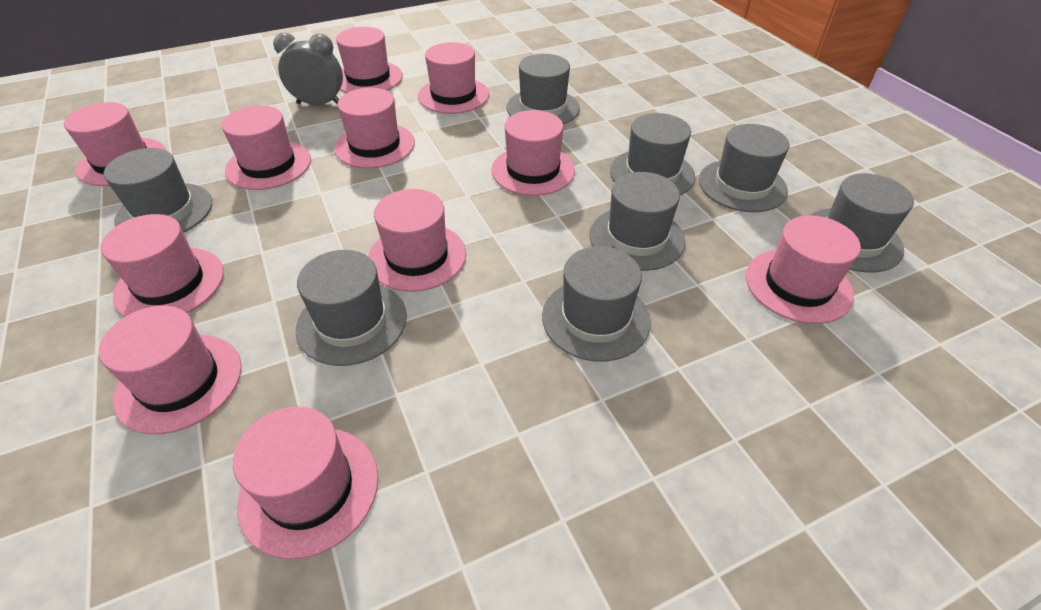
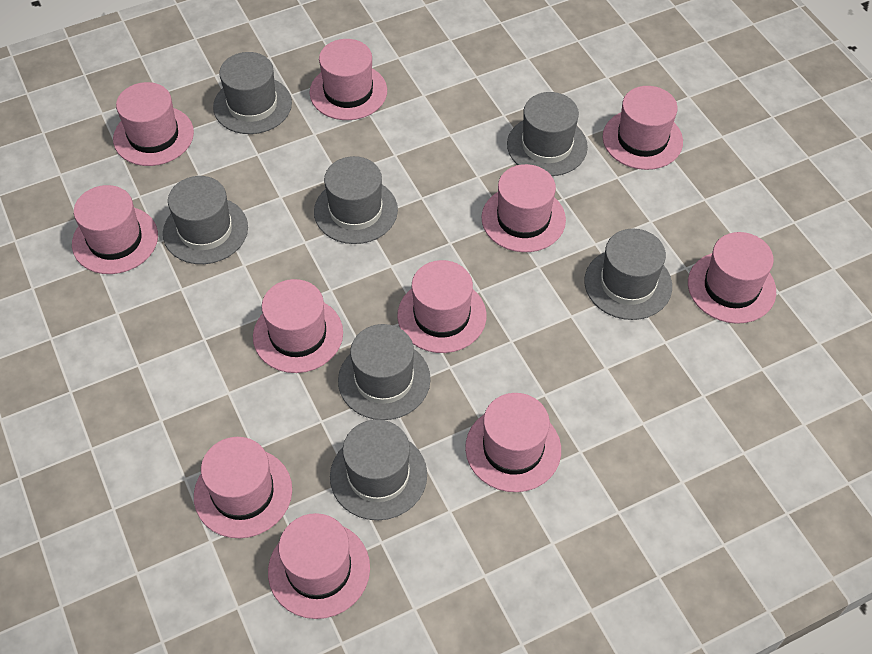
grey clock: [273,33,343,105] = 1 -> none = 0
grey hat: [104,148,212,233] [296,250,407,366] [507,54,580,124] [542,246,651,362] [589,172,685,271] [610,113,695,195] [699,124,789,212] [811,173,914,272] = 8 -> [163,176,248,264] [213,52,292,134] [314,156,398,244] [330,419,427,520] [338,324,431,420] [507,92,588,176] [584,229,672,320] = 7

